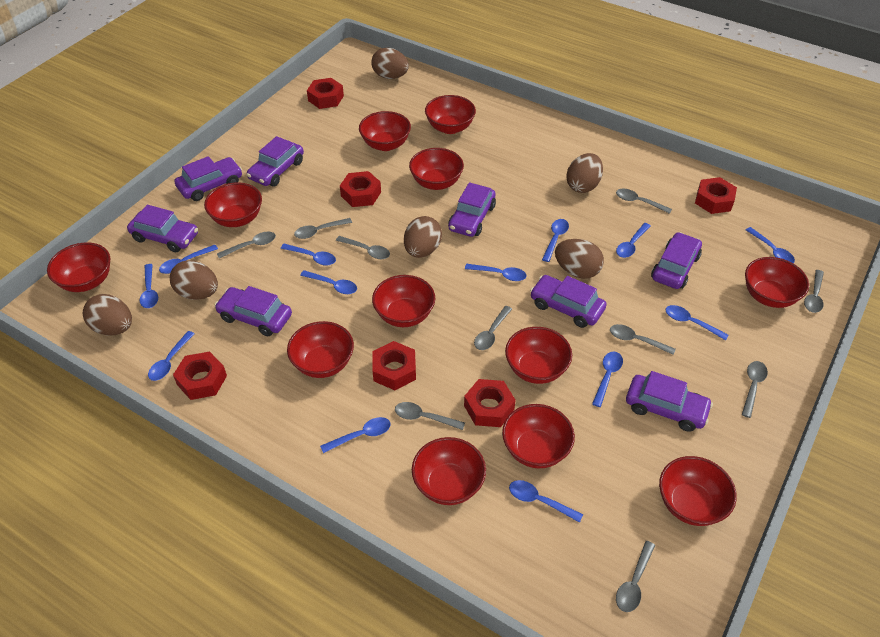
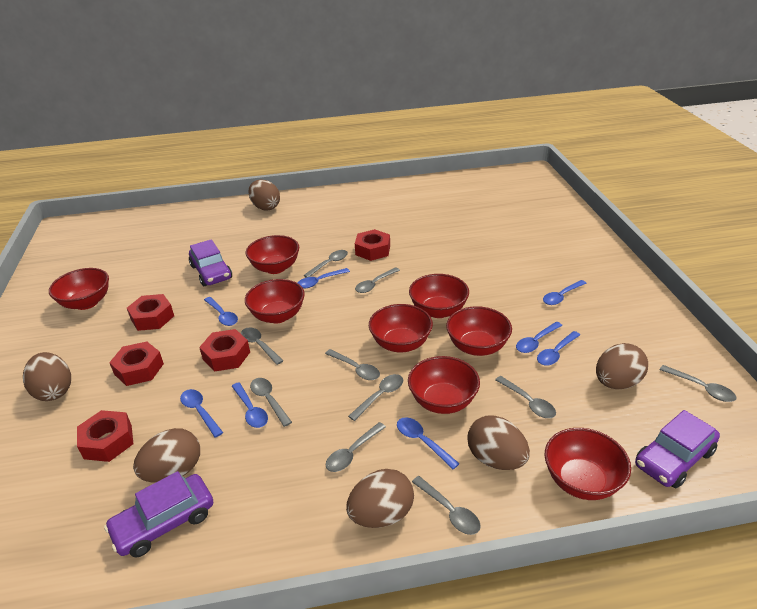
blue spoon: [140,264,158,308] [148,331,194,381] [159,245,218,274] [281,244,336,266] [300,270,357,294] [320,417,391,453] [465,264,526,281] [509,480,583,523] [542,219,569,262] [592,351,623,407] [616,223,651,258] [666,305,729,340] [746,227,795,263] = 13 -> [180,389,223,438] [204,297,238,326] [232,382,268,428] [298,268,350,288] [397,417,460,469] [516,322,563,353] [537,331,580,366] [543,280,587,305] = 8
purple car: [127,205,198,252] [174,156,242,201] [215,286,292,336] [247,136,304,186] [448,182,496,237] [530,275,607,328] [626,371,713,432] [651,232,702,289] = 8 -> [104,471,213,557] [189,239,232,286] [635,410,720,488] = 3
red bowl: [47,243,110,292] [204,183,262,227] [287,321,354,378] [359,111,411,151] [372,275,435,327] [409,148,464,190] [412,437,486,505] [425,95,476,134] [502,404,575,468] [505,327,572,384] [659,456,737,526] [745,257,809,308] = 12 -> [49,268,109,310] [245,279,305,323] [246,235,299,274] [369,304,433,352] [408,356,480,414] [409,274,469,318] [446,306,512,356] [545,428,631,500] = 8
red nut: [173,351,227,400] [307,78,344,109] [340,171,381,207] [372,341,416,390] [464,379,516,427] [695,177,737,214] = 6 -> [77,410,133,462] [109,341,164,386] [127,294,174,331] [199,329,250,372] [355,229,390,261] = 5

